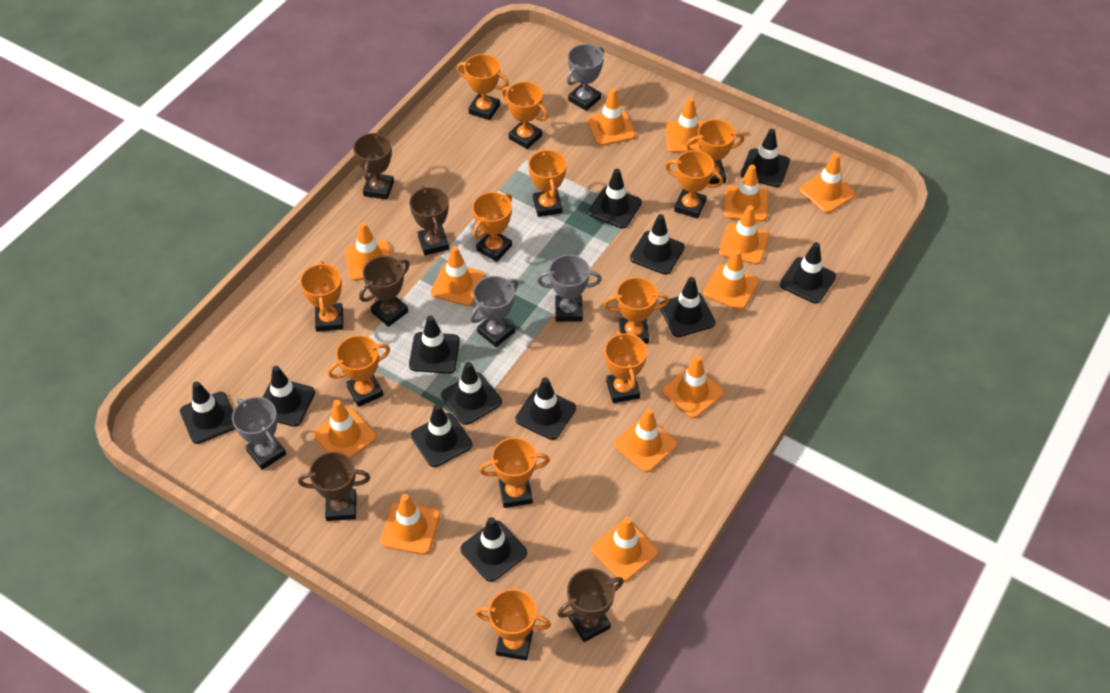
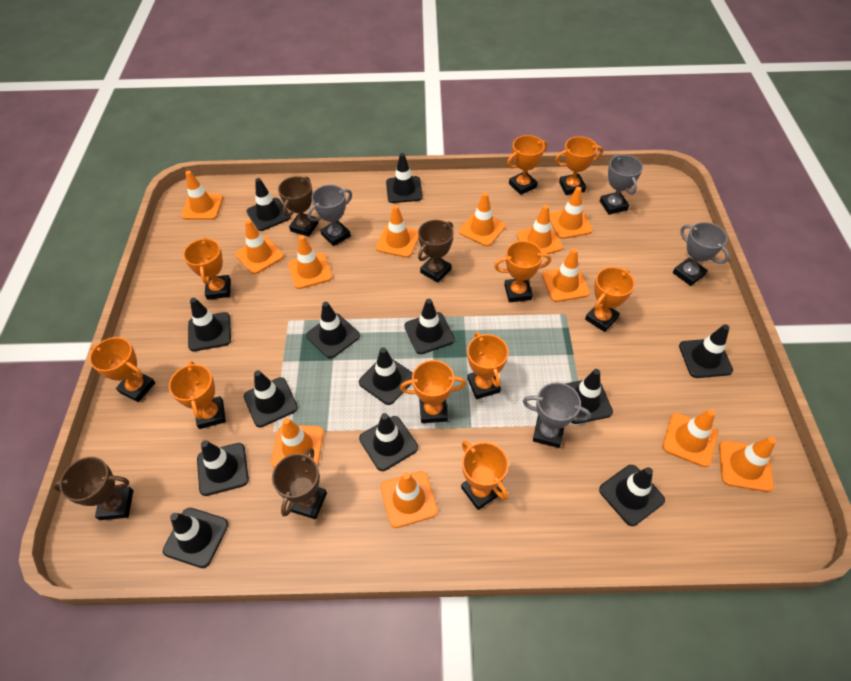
black traffic cone: [180,381,235,444] [263,366,315,427] [409,316,460,374] [411,404,472,467] [441,362,502,425] [461,517,527,582] [515,377,576,440] [588,169,642,228] [630,214,685,275] [660,277,715,337] [741,129,790,187] [780,242,836,304] = 12 -> [163,508,228,568] [188,298,231,351] [197,440,249,496] [244,370,298,427] [247,178,291,231] [306,302,360,359] [359,347,413,405] [359,413,418,471] [386,153,423,203] [404,299,455,354] [565,369,613,424] [599,465,665,526] [679,324,733,378] = 13
brown trophy: [298,452,370,521] [353,132,394,200] [359,256,410,327] [409,186,449,255] [557,568,624,642] = 5 -> [53,457,133,520] [272,448,327,519] [278,176,319,237] [418,220,454,283] = 4
orange traffic cone: [313,400,376,458] [345,222,391,281] [381,494,440,555] [430,246,485,306] [587,88,636,146] [591,517,658,582] [614,409,678,472] [662,355,724,418] [665,98,704,153] [703,249,759,310] [718,205,769,265] [724,165,768,222] [799,153,855,213] = 13 -> [182,171,223,220] [235,220,284,274] [271,418,324,468] [288,235,332,289] [376,205,419,258] [380,471,438,528] [459,193,506,246] [516,205,563,254] [542,249,590,302] [549,187,593,239] [663,409,718,467] [719,437,776,492] = 12
orange trophy: [300,261,343,332] [328,335,390,407] [457,54,509,120] [472,192,512,262] [475,589,551,660] [479,437,550,508] [502,82,548,149] [528,149,567,217] [604,277,669,344] [605,331,647,403] [665,150,723,219] [686,119,744,184] = 12 -> [89,337,155,402] [169,361,226,429] [183,237,231,300] [400,360,466,423] [461,441,509,510] [467,332,508,399] [494,241,551,302] [507,135,547,195] [555,136,603,195] [585,267,635,332] = 10

